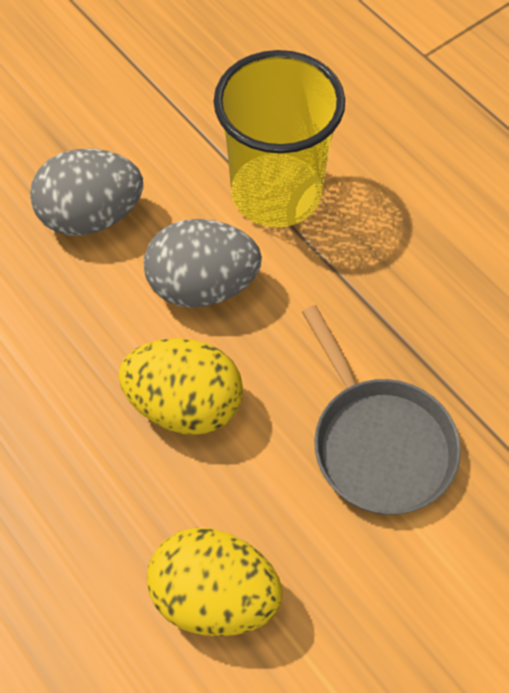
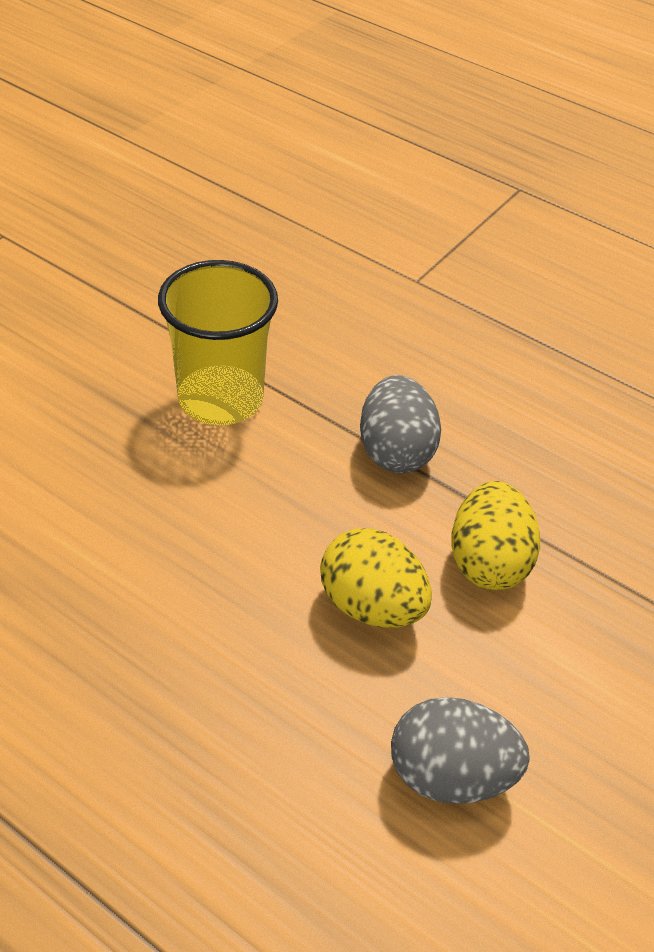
grey pan: [302,305,461,515] = 1 -> none = 0

